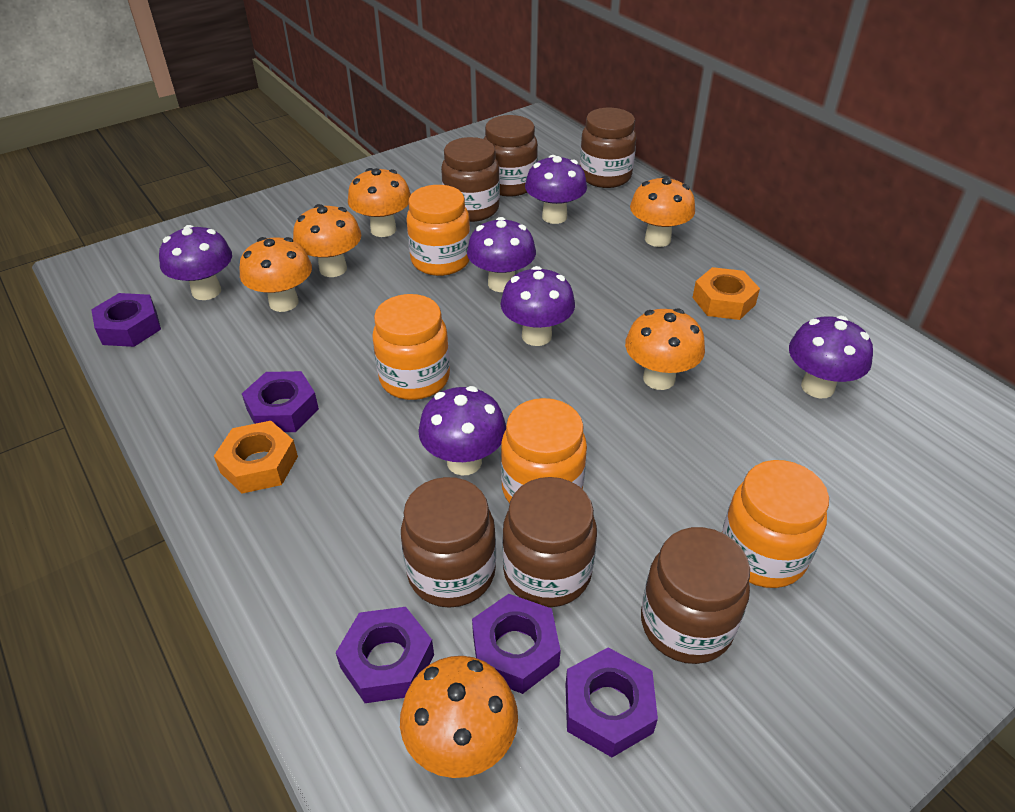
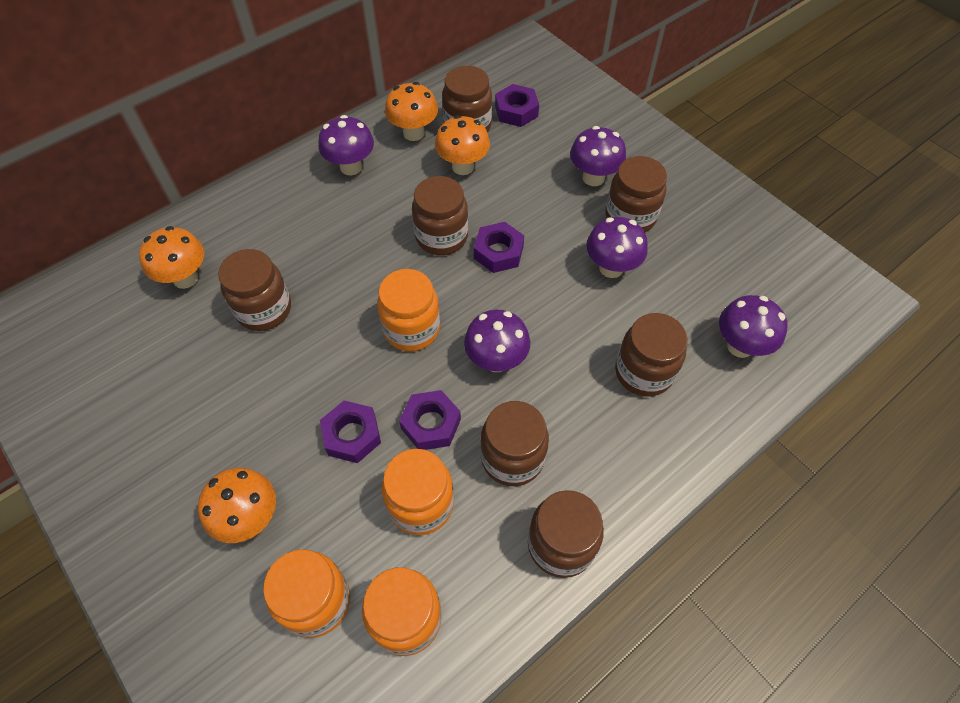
brown jar: [401,477,496,608] [441,137,500,222] [484,115,538,197] [502,477,597,607] [580,108,637,188] [641,527,750,664] = 6 -> [218,249,291,331] [412,176,468,255] [442,66,492,132] [480,401,549,486] [528,490,604,578] [605,156,667,232] [615,313,688,397] = 7
orange mushroom: [240,237,312,312] [293,204,361,277] [348,168,411,237] [400,656,518,778] [625,308,705,390] [630,176,695,247] = 6 -> [139,226,204,289] [198,468,276,543] [385,82,438,141] [435,115,490,175] = 4
orange nut: [214,421,298,494] [692,267,760,320] = 2 -> none = 0
purple mushroom: [159,225,232,300] [418,386,506,475] [467,217,536,292] [501,266,575,346] [525,155,587,224] [789,316,873,398] = 6 -> [318,115,374,175] [464,310,530,372] [570,126,626,186] [586,217,648,278] [719,295,788,358] = 5
purple nut: [91,293,161,347] [242,371,319,432] [336,607,434,703] [472,594,561,694] [566,648,658,757] = 5 -> [320,401,381,463] [399,390,461,450] [474,222,524,273] [495,84,539,127] = 4

